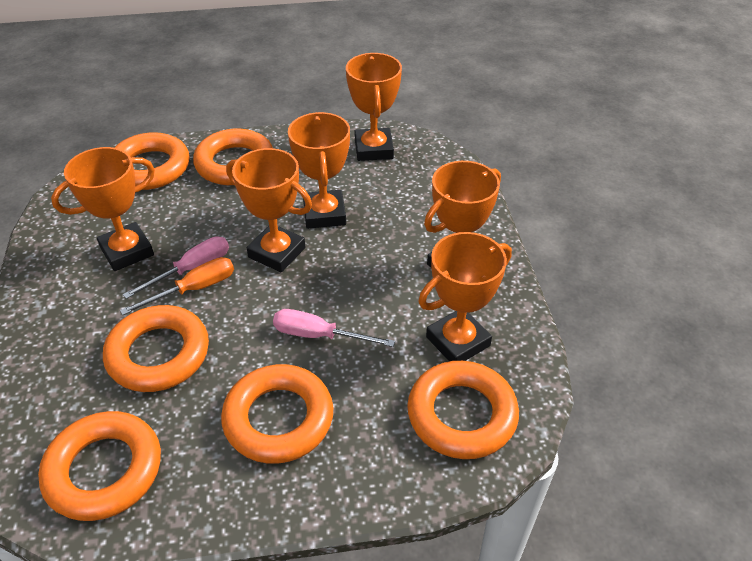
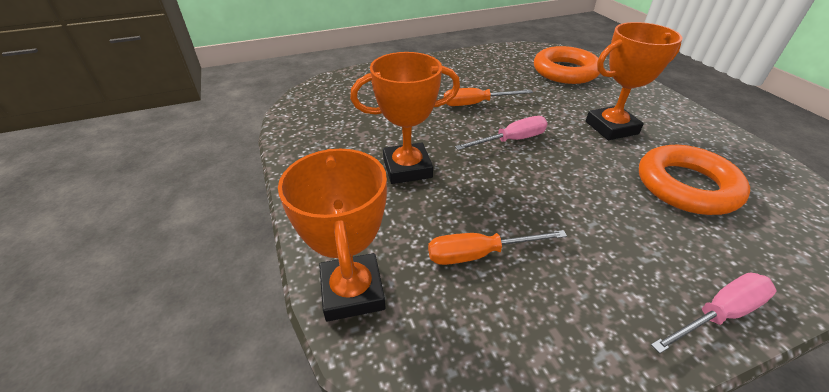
orange ring: [38,411,161,521] [103,305,209,392] [114,132,189,190] [193,129,273,185] [221,364,333,464] [407,361,519,459] = 6 -> [534,46,600,84] [639,145,750,215] = 2
orange screwdriver: [120,257,234,315] = 1 -> [428,230,567,265] [444,88,533,106] = 2
orange trophy: [51,147,155,271] [226,148,312,272] [288,112,350,229] [346,53,402,161] [418,232,512,361] [424,161,501,267] = 6 -> [278,149,387,322] [350,52,460,184] [586,22,682,140] = 3

